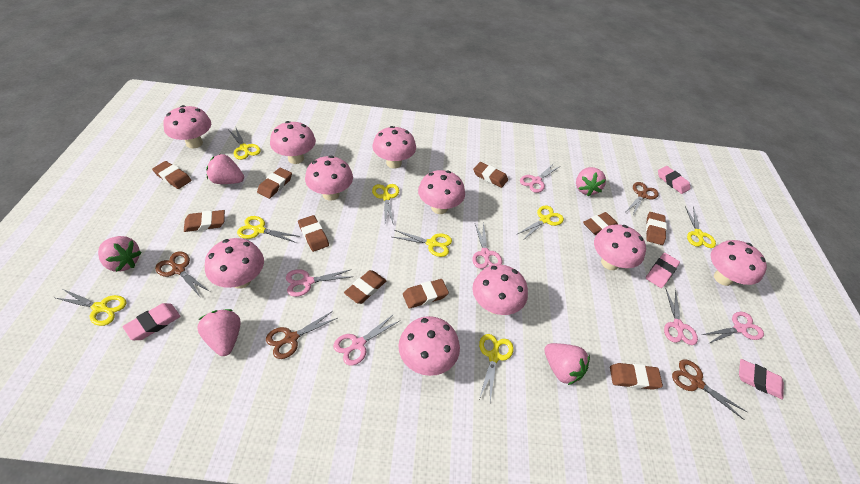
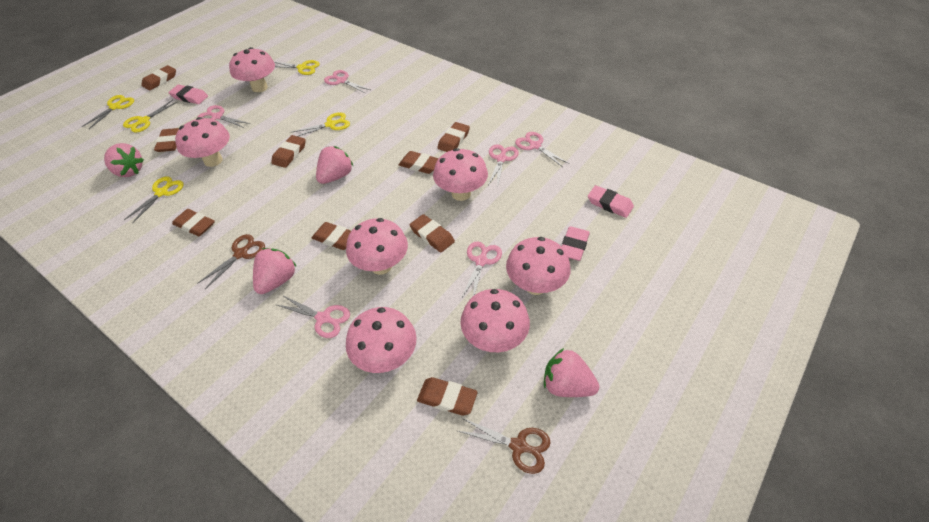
brown eraser: [152,161,192,189] [184,210,225,232] [257,168,292,199] [298,215,329,252] [344,270,387,304] [403,279,449,309] [473,162,508,188] [583,212,618,235] [610,363,663,390] [646,212,667,245] = 10 -> [141,65,176,90] [154,128,179,152] [172,209,215,236] [271,135,306,168] [312,222,351,250] [399,151,439,174] [410,214,455,252] [417,377,478,416] [437,122,470,152] = 9
brown scissors: [155,251,210,298] [266,311,337,359] [627,182,659,215] [672,359,747,420] = 4 -> [197,234,265,289] [458,418,551,474] = 2
pink eraser: [123,303,180,340] [646,253,680,288] [658,166,690,194] [739,359,784,400] = 4 -> [168,85,208,104] [562,226,590,261] [588,185,634,218] = 3
pink mushroom: [163,105,211,148] [205,238,264,289] [270,121,316,164] [305,156,353,201] [372,126,416,168] [398,316,460,376] [418,170,465,214] [472,265,528,315] [594,224,646,270] [711,240,767,286] = 10 -> [175,117,230,167] [229,47,275,92] [346,218,408,275] [346,307,417,373] [433,148,488,201] [461,289,530,352] [506,237,571,295] = 7
pink strawberry: [98,236,142,272] [197,309,240,356] [206,154,244,184] [544,343,590,385] [576,167,606,196] = 5 -> [104,143,144,177] [253,248,297,294] [316,146,353,184] [544,348,599,397] = 4
yellow scissors: [56,289,127,326] [229,126,261,160] [237,216,300,243] [372,184,399,225] [393,230,452,257] [479,334,514,402] [516,205,564,240] [685,206,716,248] = 8 -> [82,95,134,129] [123,100,177,132] [124,177,184,224] [274,60,320,75] [292,112,350,136] = 5

